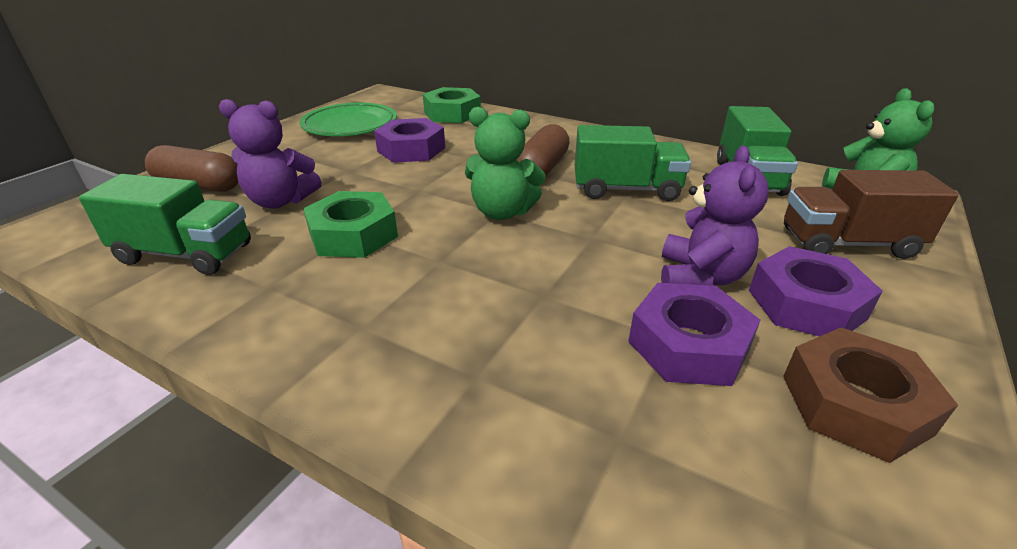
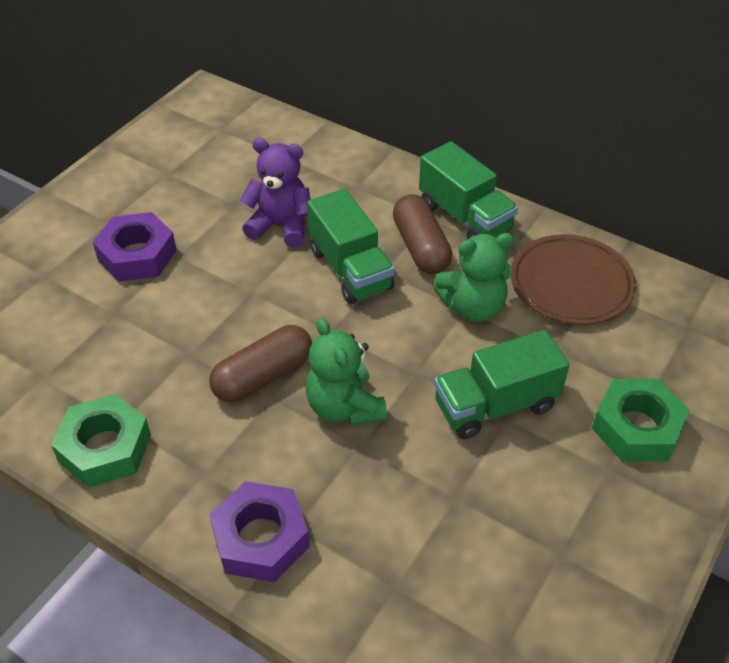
brown nut: [783,327,958,463] = 1 -> none = 0
brown plate: none = 0 -> [511,234,636,325] = 1
brown truck: [784,170,959,259] = 1 -> none = 0
green plate: [300,103,397,136] = 1 -> none = 0
purple nut: [374,118,445,163] [628,283,760,386] [749,246,883,337] = 3 -> [93,212,177,282] [209,481,310,582] = 2
purple teddy bear: [219,99,322,209] [661,146,769,286] = 2 -> [240,138,310,247] = 1

